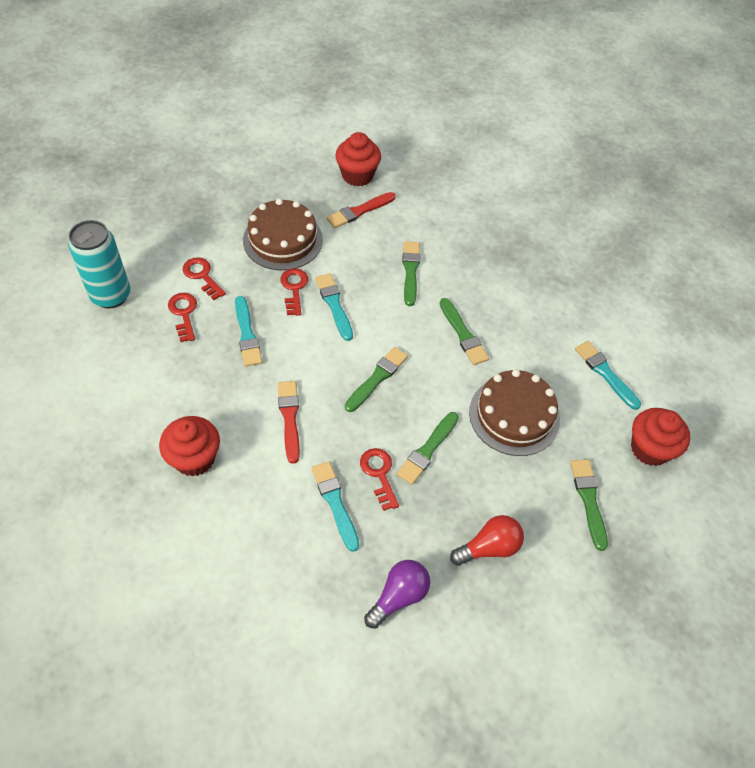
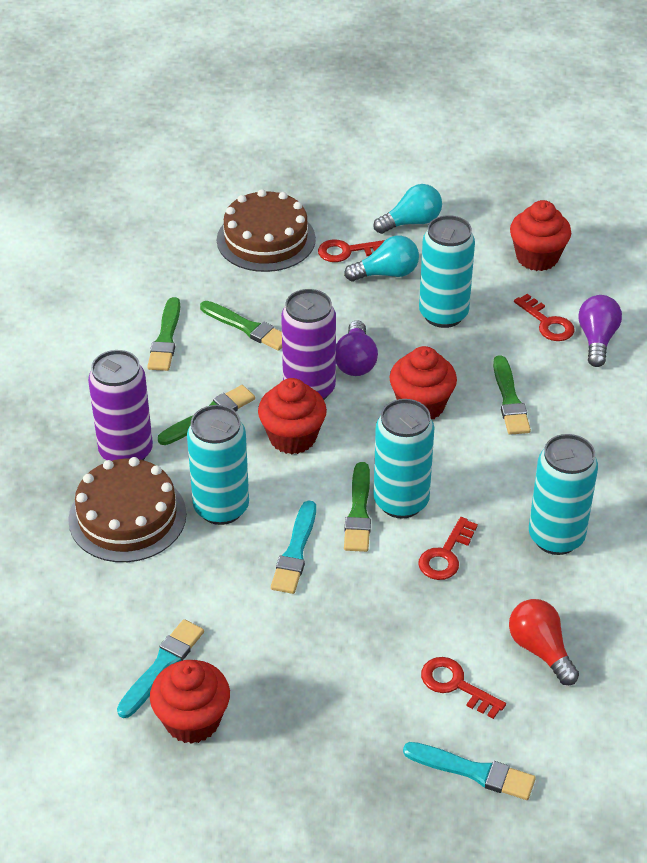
purple can: none = 0 -> [88,350,153,461] [281,289,336,400] = 2
purple light bulb: [364,560,430,629] = 1 -> [336,320,378,376] [578,295,622,367] = 2
red brush: [278,381,300,464] [327,192,396,228] = 2 -> none = 0
red cupcake: [159,416,220,477] [335,132,381,187] [631,408,690,466] = 3 -> [150,660,230,744] [258,378,327,454] [390,346,457,419] [510,200,571,271] = 4
turquoise brush: [235,296,262,367] [312,461,359,552] [315,273,353,341] [575,341,641,410] = 4 -> [117,619,204,718] [271,500,316,594] [403,742,536,800] = 3
turquoise can: [68,220,130,309] = 1 -> [187,405,249,525] [373,399,434,518] [419,215,475,328] [529,434,598,555] = 4
turquoise light bulb: none = 0 -> [344,236,419,281] [373,184,442,234] = 2

